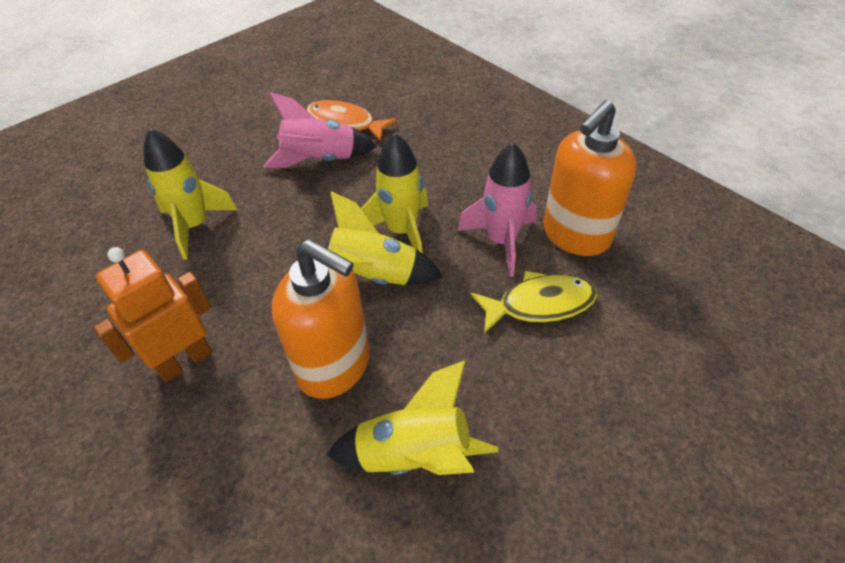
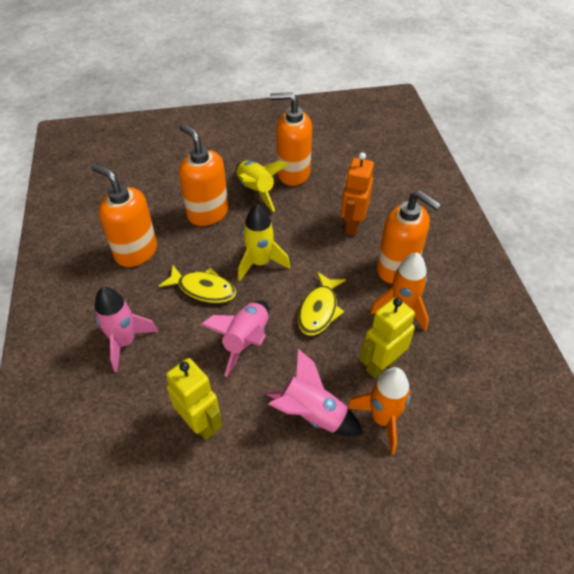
orange fish: [306,100,397,142] = 1 -> none = 0
orange rocket: none = 0 -> [347,367,411,455] [370,253,429,331] = 2
orange soap dispenser: [272,239,370,399] [543,100,637,256] = 2 -> [92,164,157,267] [179,124,228,226] [270,92,312,186] [377,190,441,284] = 4
pink rocket: [263,92,377,168] [457,142,537,277] = 2 -> [95,287,158,372] [201,300,269,377] [266,349,363,436] = 3
yellow fish: [471,271,597,334] = 1 -> [159,265,236,303] [298,272,346,336] = 2
yellow robot: none = 0 -> [166,358,222,441] [360,297,415,378] = 2
yellow rocket: [144,128,238,260] [326,360,498,475] [328,191,443,285] [360,133,428,254] = 4 -> [236,161,289,212] [238,204,290,281] = 2

